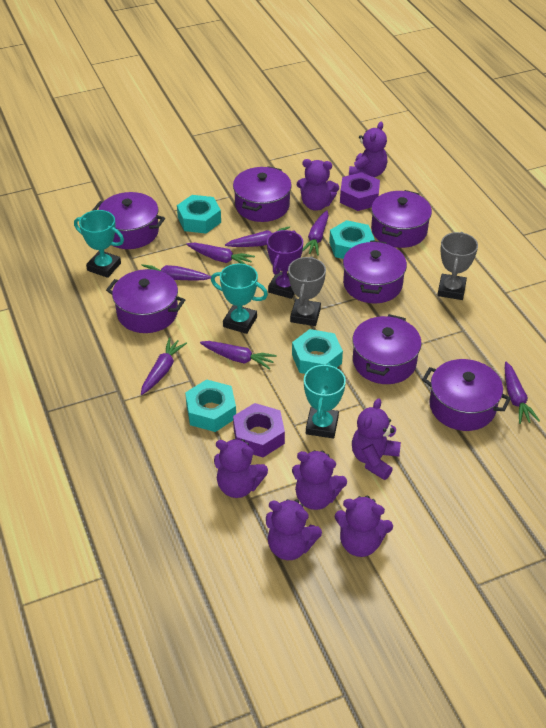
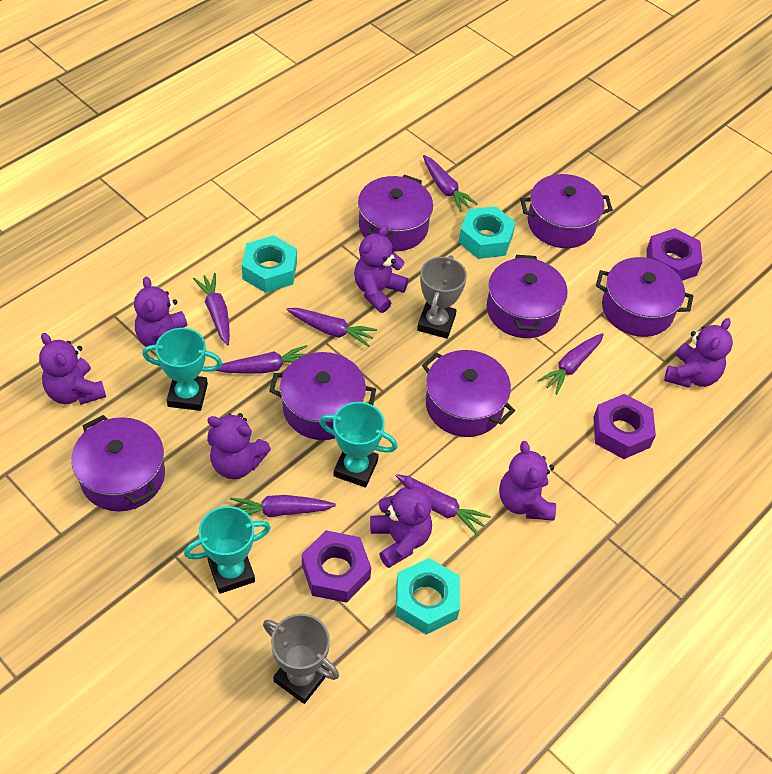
purple nut: [233,403,285,457] [340,172,380,211] = 2 -> [302,530,371,603] [593,394,656,459] [646,228,702,281] = 3
purple trophy: [267,230,303,299] = 1 -> none = 0
turquoise nut: [177,195,221,233] [185,379,236,432] [292,329,343,374] [329,220,375,259] = 4 -> [242,235,297,293] [395,558,460,635] [459,206,516,259] = 3

